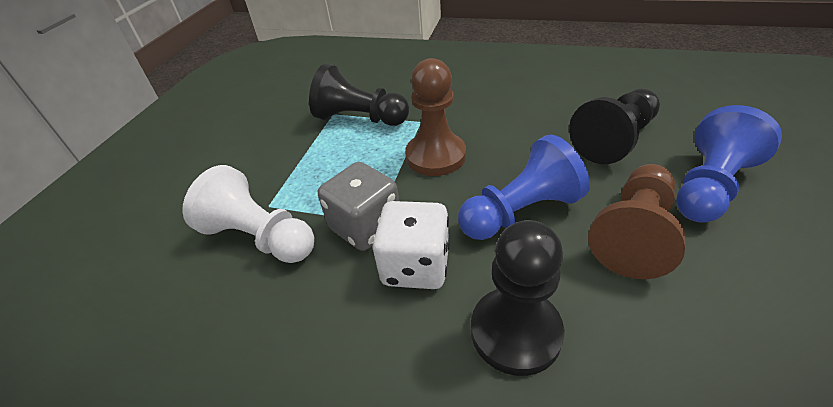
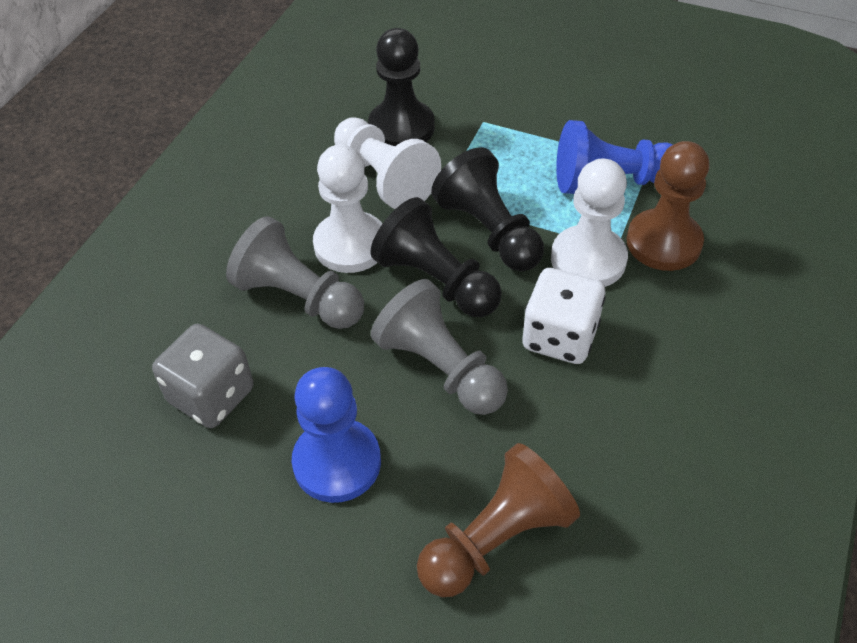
grey pawn: none = 0 -> [226,216,364,329] [371,279,508,415] = 2
white pawn: [182,165,315,263] = 1 -> [313,144,383,273] [334,117,441,209] [551,158,628,287] = 3

